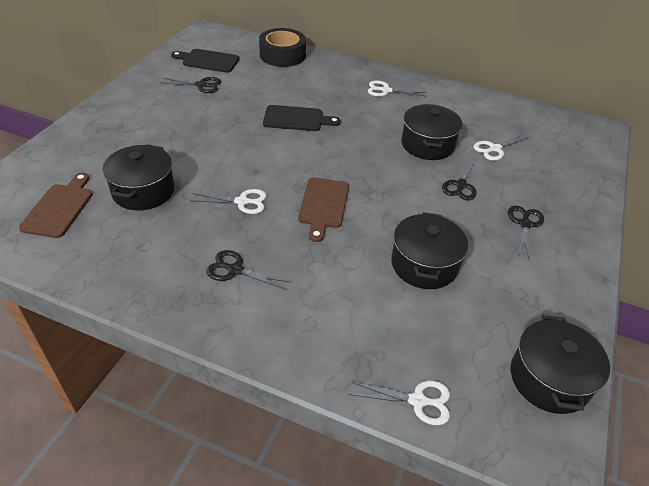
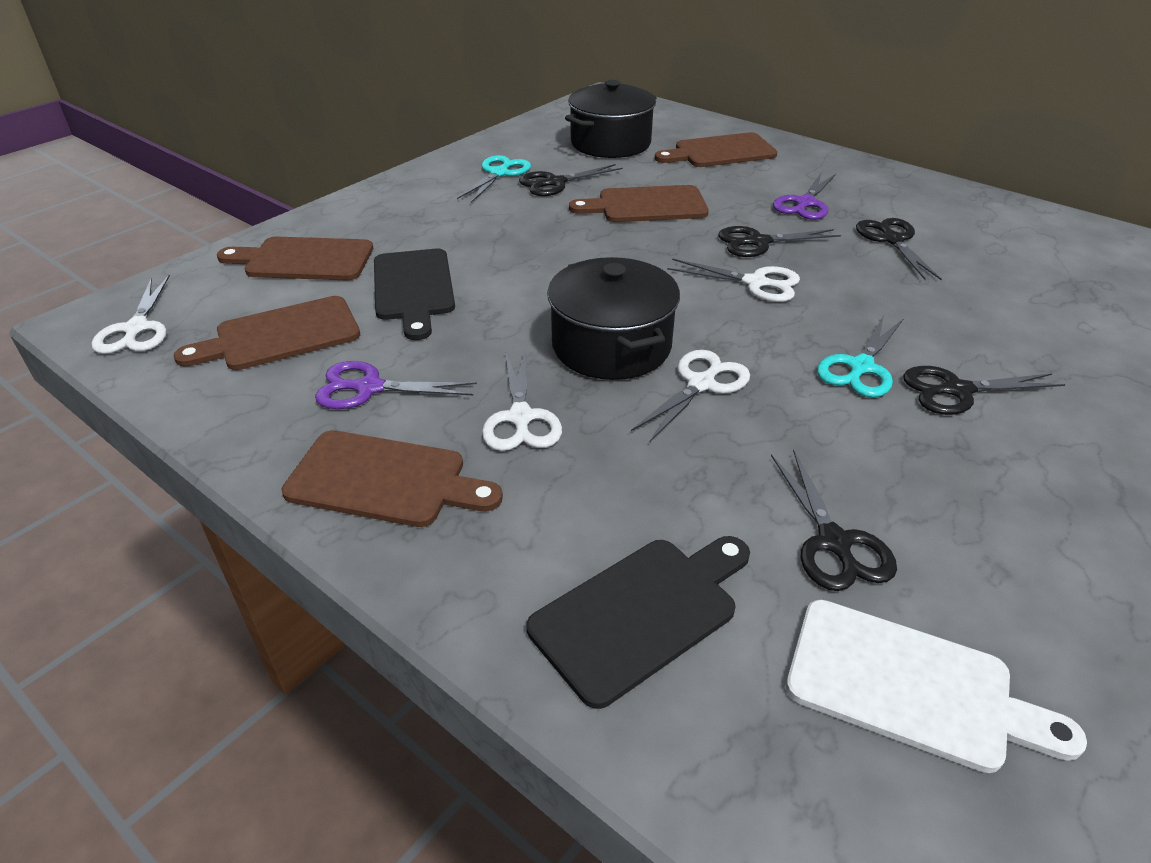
black pot: [103,144,175,210] [391,212,468,289] [401,104,462,160] [511,315,610,414] = 4 -> [547,257,680,380] [565,80,657,158] = 2
black scissors: [162,77,221,93] [206,250,292,290] [442,157,477,200] [508,205,544,261] = 4 -> [519,164,623,196] [718,226,841,257] [771,449,897,591] [856,218,942,280] [903,366,1065,415] = 5
black tape: [259,28,306,67] = 1 -> none = 0
brown cutting board: [19,173,93,238] [298,178,349,242] = 2 -> [174,296,360,370] [217,236,373,280] [282,430,503,527] [569,185,709,222] [655,132,778,167] = 5
purple scissors: none = 0 -> [315,361,477,409] [773,173,836,220] = 2
turquoise scissors: none = 0 -> [457,155,531,203] [817,315,903,397] = 2
white cutting board: none = 0 -> [786,600,1087,773] = 1

